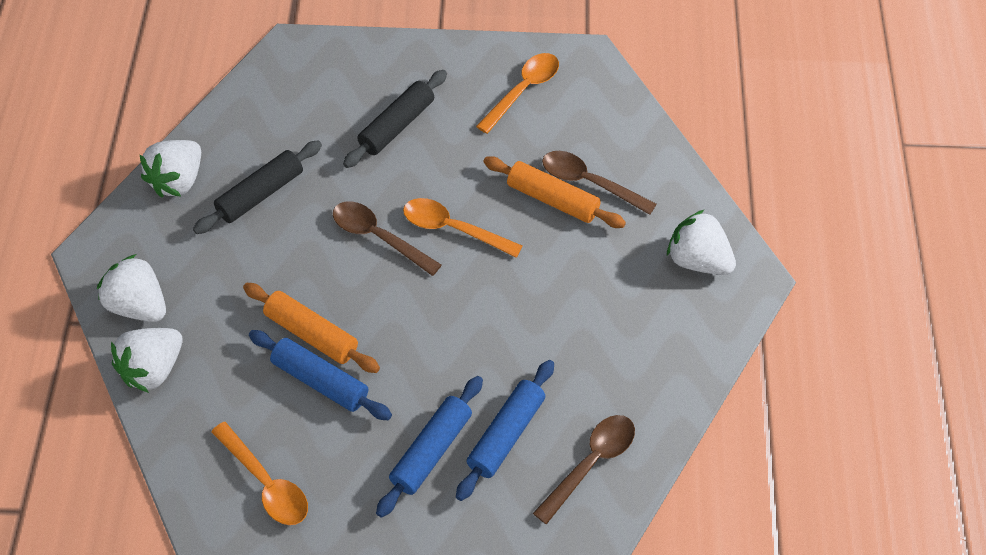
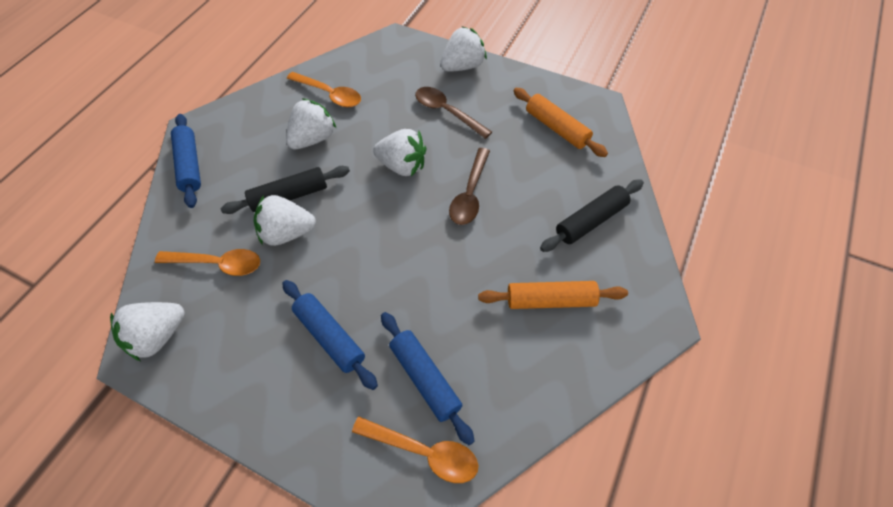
brown spoon: [333,201,442,276] [533,415,635,524] [542,151,656,215] = 3 -> [415,87,492,139] [449,148,490,225] = 2
white strawberry: [97,254,166,322] [111,328,183,393] [140,140,201,197] [667,210,736,275] = 4 -> [110,302,185,361] [254,195,316,246] [286,98,337,149] [373,129,426,176] [440,27,487,72] = 5

